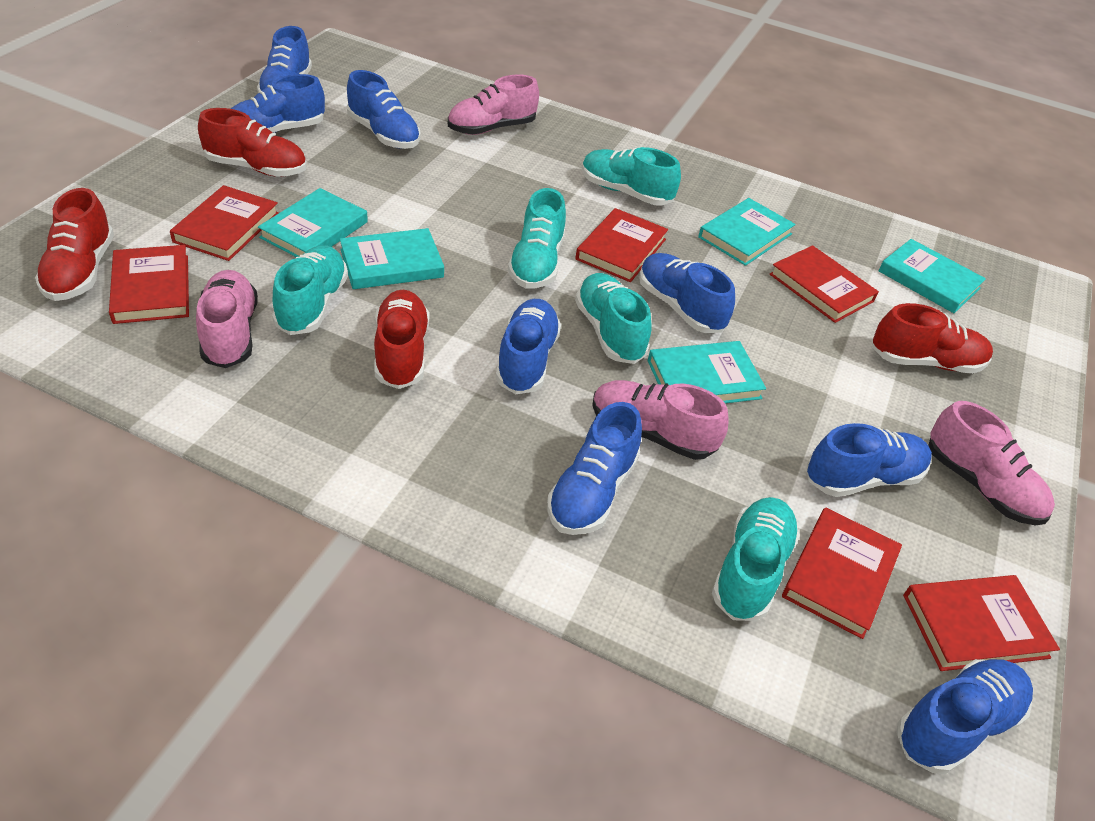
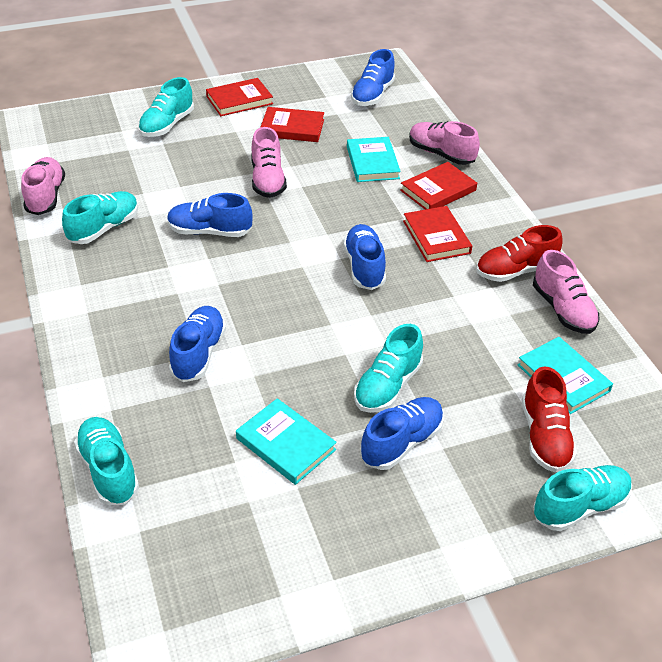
blue shoe: [231,74,325,133] [257,26,312,93] [347,70,421,149] [496,299,561,394] [547,402,642,535] [639,253,735,333] [807,423,932,497] [897,659,1033,775] = 8 -> [167,193,253,237] [169,306,226,382] [343,224,386,290] [351,49,395,106] [360,397,444,470] = 5
red book: [109,245,189,324] [170,185,279,261] [575,208,668,282] [770,245,879,323] [782,507,902,639] [903,575,1060,671] = 6 -> [206,78,273,116] [260,107,324,142] [400,162,477,210] [403,206,472,262] = 4
red shoe: [35,188,114,301] [198,108,306,177] [374,290,429,389] [872,303,993,374] = 4 -> [476,225,563,282] [522,366,577,473] = 2
turquoise book: [258,188,368,257] [340,228,444,289] [648,341,766,403] [698,198,795,266] [879,239,986,313] = 5 -> [236,398,337,485] [347,137,401,182] [517,337,613,414] = 3

